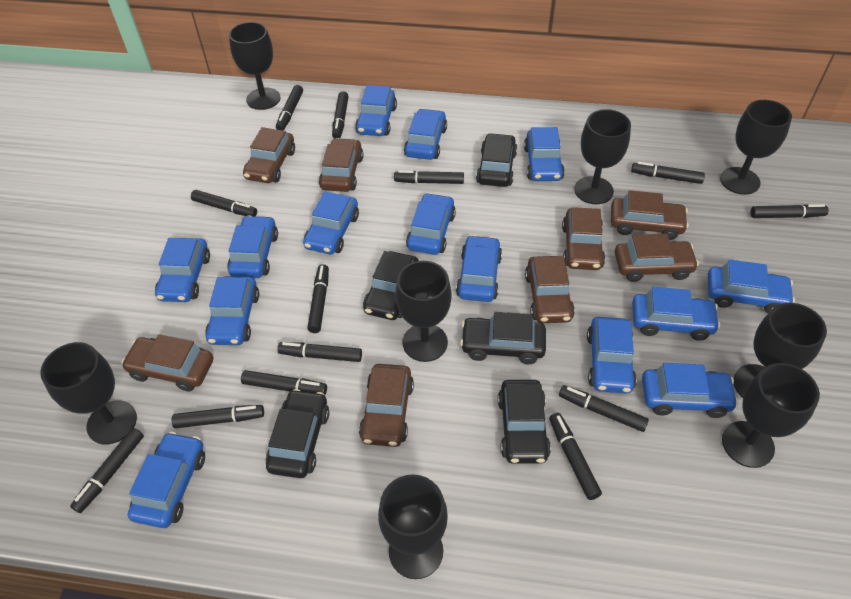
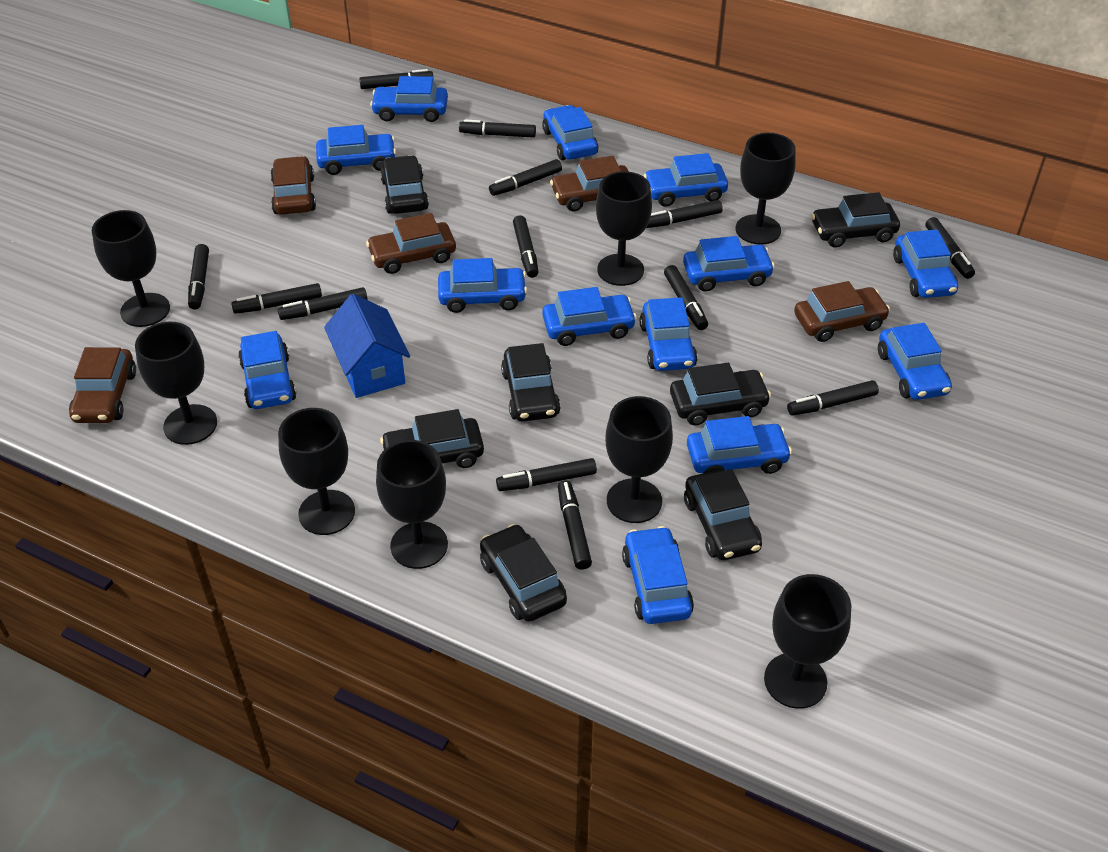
black car: [266,389,329,478] [363,251,419,320] [460,312,546,364] [476,133,517,187] [498,380,551,464] = 5 -> [380,155,429,214] [380,409,484,468] [480,524,567,622] [501,343,561,422] [670,363,771,425] [684,469,762,560] [811,192,900,248] = 7
blue car: [128,432,205,528] [155,238,210,302] [205,276,259,345] [227,215,278,278] [303,192,359,254] [355,85,397,136] [404,109,447,160] [406,193,456,255] [456,235,502,302] [524,127,565,181] [587,317,637,394] [632,287,720,340] [642,363,738,418] [708,260,795,313] = 14 -> [238,331,296,409] [316,125,396,175] [370,76,448,122] [438,258,527,313] [542,105,598,160] [542,287,637,346] [622,526,694,624] [640,297,698,371] [644,153,728,207] [683,236,775,292] [687,416,792,474] [878,323,952,400] [893,229,958,298] = 13
blue house: none = 0 -> [324,294,410,398] = 1
brown car: [121,334,213,392] [243,127,295,183] [319,138,364,192] [359,364,414,447] [525,256,575,323] [562,207,605,270] [611,190,689,240] [615,234,699,282] = 8 -> [69,347,136,423] [270,156,316,215] [366,213,456,274] [550,156,629,211] [794,281,890,342] = 5

